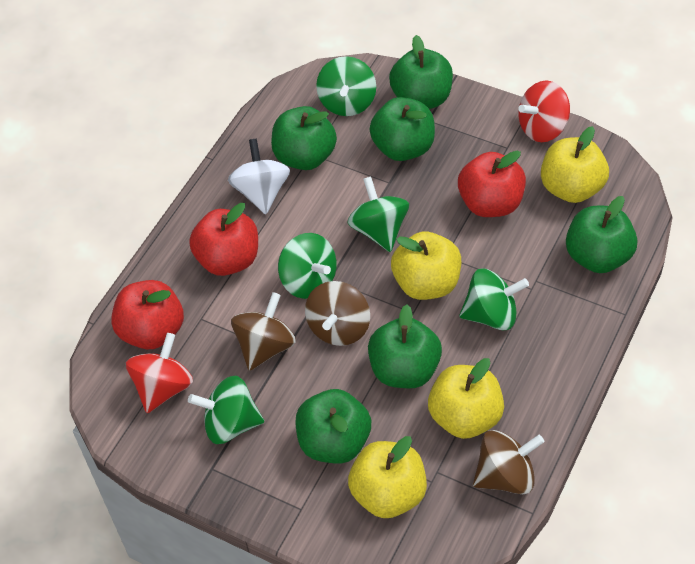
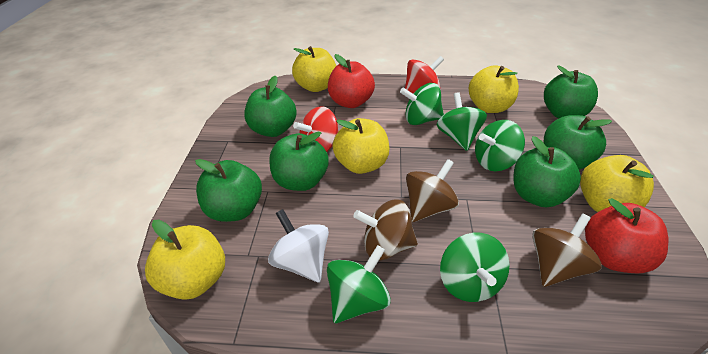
red apple: [111,280,184,349] [189,203,258,276] [458,151,526,217] = 3 -> [328,54,375,108] [585,198,668,273] = 2
yellow apple: [348,436,427,518] [391,232,461,300] [428,358,504,439] [541,126,609,203] = 4 -> [145,220,225,300] [292,46,336,92] [332,118,389,174] [469,65,519,113] [580,155,654,212] = 5

